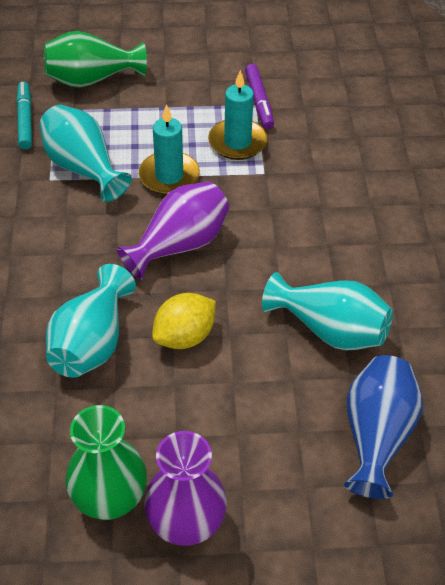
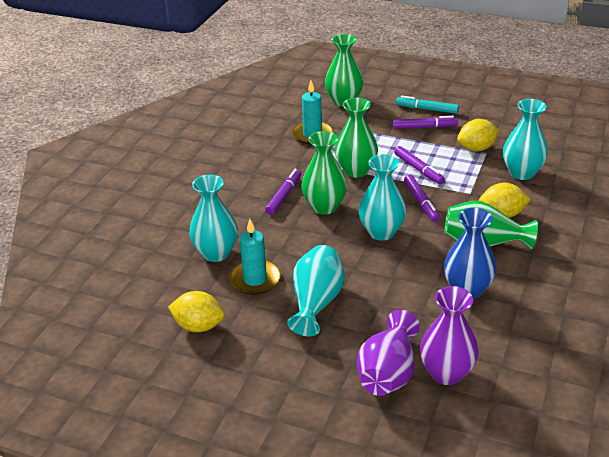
green vase: [44,31,147,88] [65,405,147,520] = 2 -> [301,131,347,215] [325,34,363,107] [335,98,378,178] [445,201,538,250] = 4
purple marker: [245,64,274,129] = 1 -> [265,169,301,215] [393,116,458,129] [394,146,445,184] [404,175,440,222] = 4
turquoise vase: [40,105,132,202] [46,264,136,378] [262,272,393,351] = 3 -> [189,175,238,262] [287,245,345,336] [359,154,406,241] [503,99,548,180] = 4
yellow lemon: [152,293,216,349] = 1 -> [168,291,225,332] [457,119,500,151] [479,183,531,218] = 3

